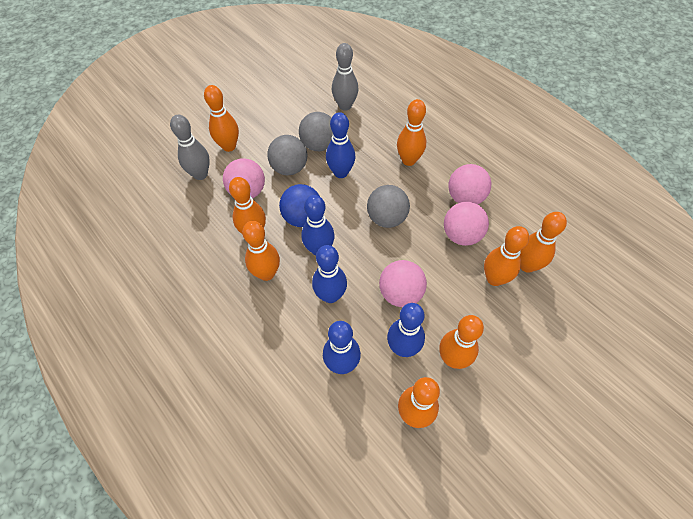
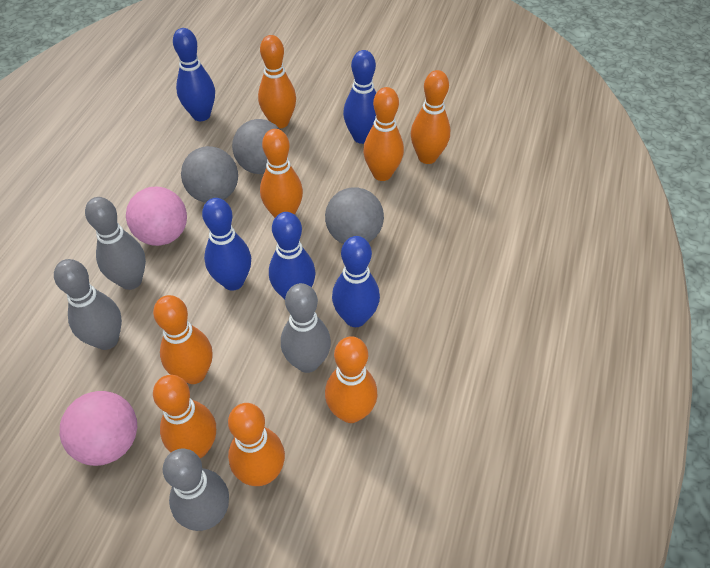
blue ball: [279,184,319,227] = 1 -> none = 0
grey bowling pin: [170,115,210,180] [332,43,359,111] = 2 -> [54,259,122,350] [85,197,146,290] [163,449,229,531] [281,283,331,373] = 4
pink ball: [223,158,265,198] [379,260,427,307] [444,202,489,246] [448,164,491,204] = 4 -> [60,391,137,466] [126,187,187,246] = 2

